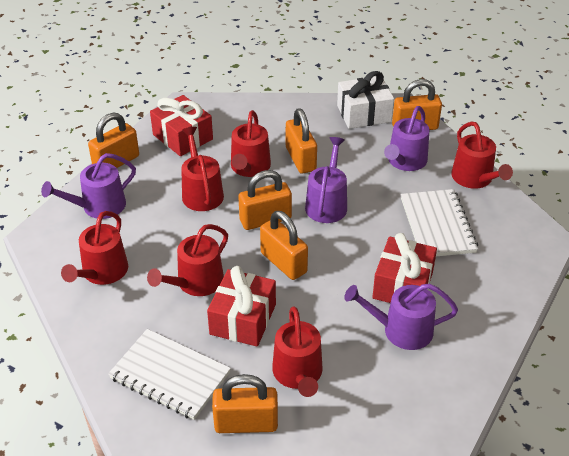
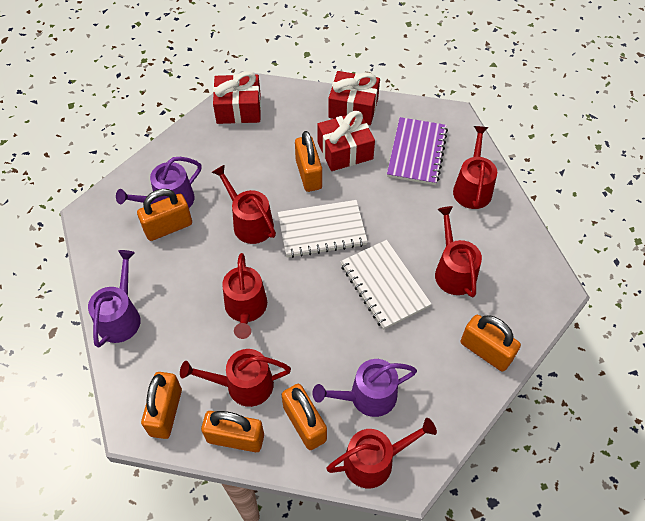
purple notebook: none = 0 -> [387,117,448,185] = 1
purple watering can: [41,153,136,219] [305,137,347,223] [344,283,458,350] [384,106,430,171] = 4 -> [88,250,140,348] [116,157,201,208] [313,359,417,417] = 3
white gift: [337,71,394,129] = 1 -> none = 0

